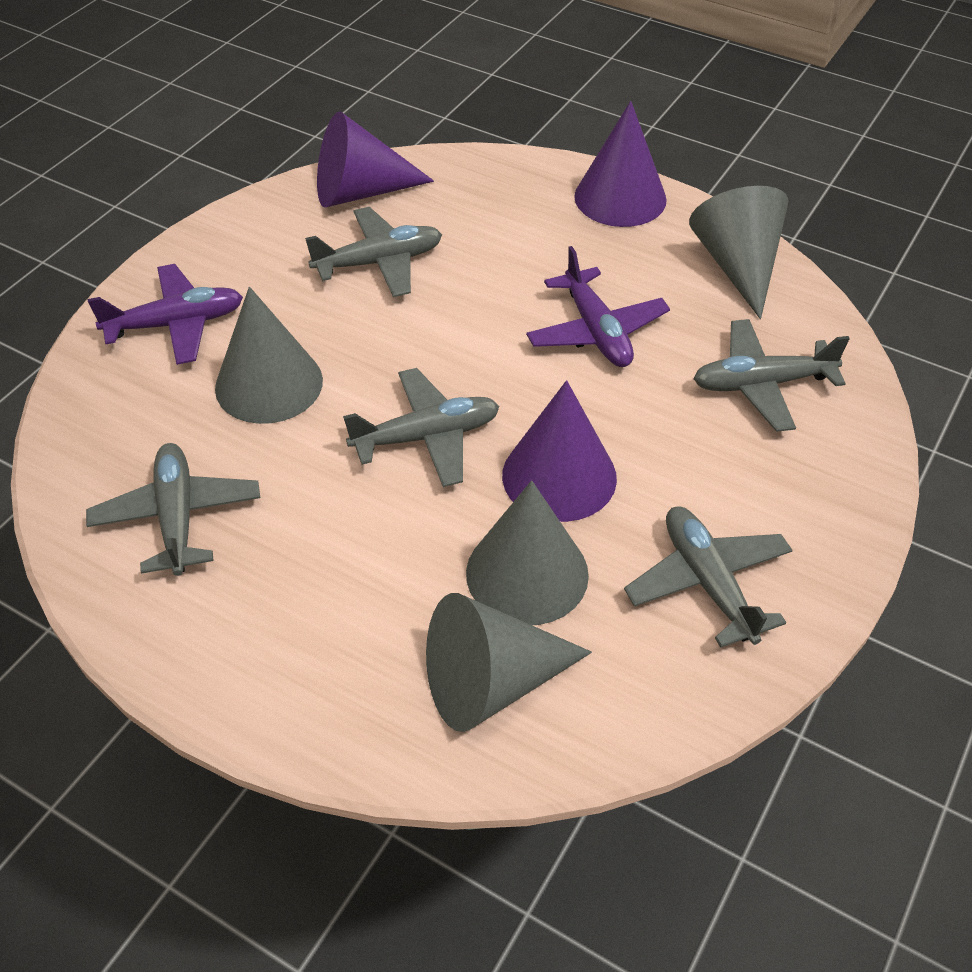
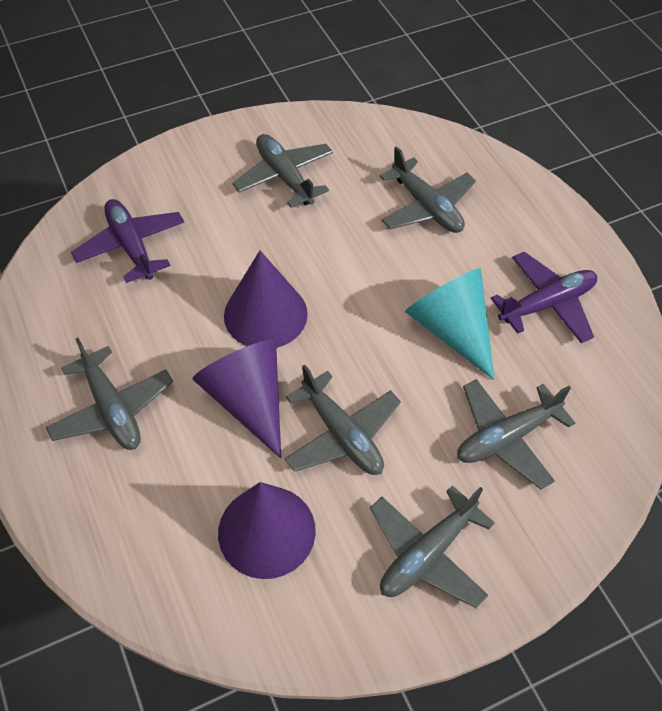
grey cone: [215,287,323,424] [426,593,592,732] [466,481,589,625] [689,186,789,319] = 4 -> none = 0
grey plane: [86,443,260,576] [305,207,442,297] [343,368,500,487] [624,506,793,648] [693,319,850,432] = 5 -> [46,338,173,450] [233,134,333,208] [285,365,401,475] [370,485,495,608] [379,146,476,233] [457,379,575,489] = 6
turquoise cone: none = 0 -> [405,268,495,380] = 1

